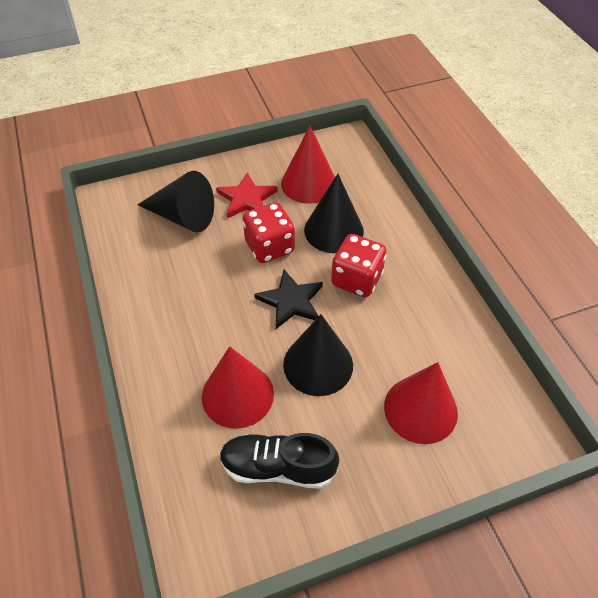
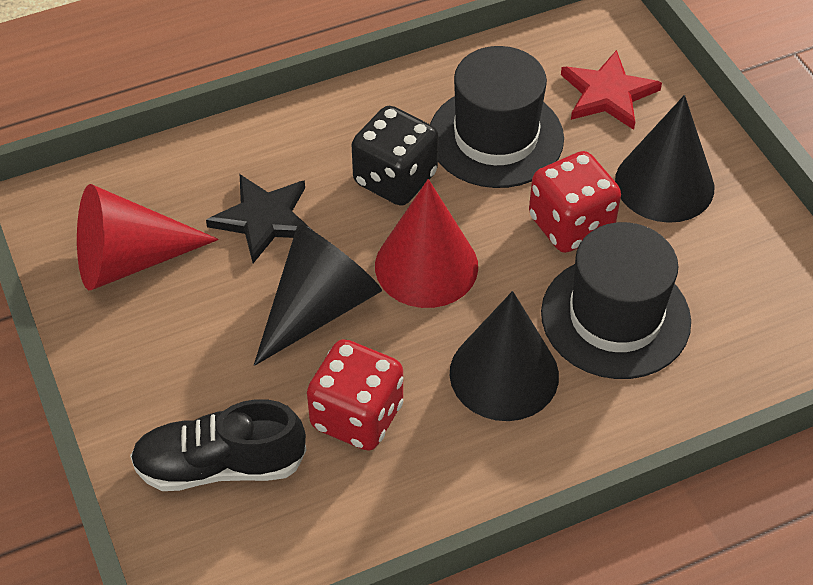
black dice: none = 0 -> [351,106,438,206] = 1
black hat: none = 0 -> [430,46,564,188] [541,222,691,379] = 2
red cone: [202,346,274,429] [281,126,335,204] [384,362,458,444] = 3 -> [77,184,219,290] [375,179,478,308] = 2

